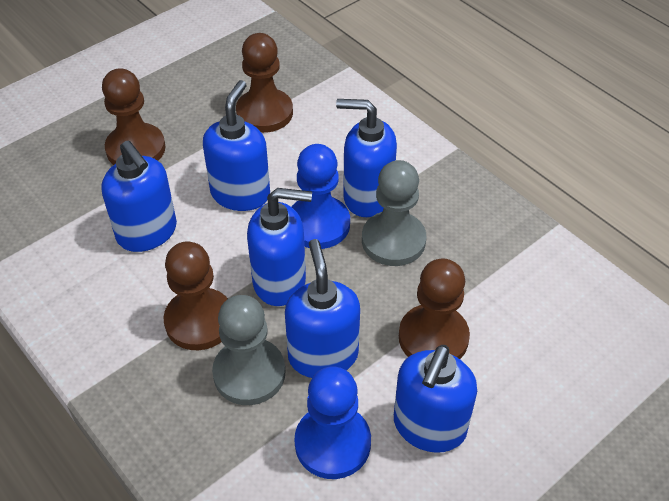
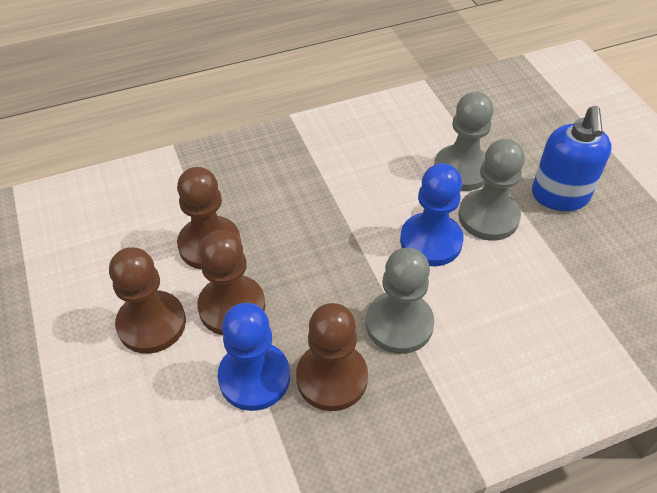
blue soap dispenser: [101,141,177,252] [203,80,270,211] [247,188,312,306] [285,239,360,378] [336,99,397,217] [394,345,477,453] = 6 -> [532,106,612,211] = 1
grey pawn: [212,295,285,405] [362,160,426,266] = 2 -> [366,248,434,354] [434,92,493,191] [458,139,525,241] = 3

